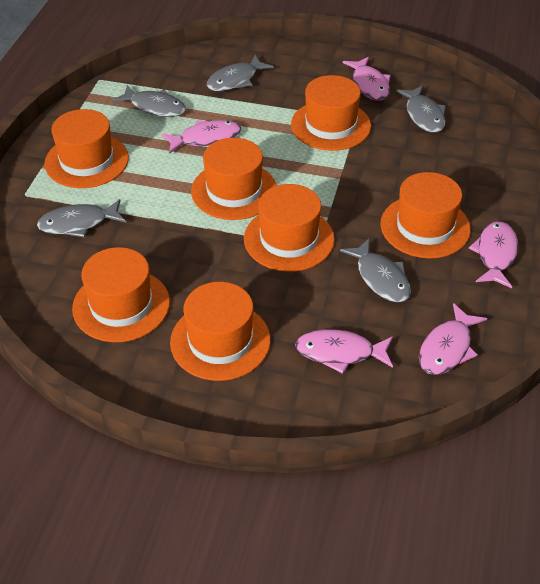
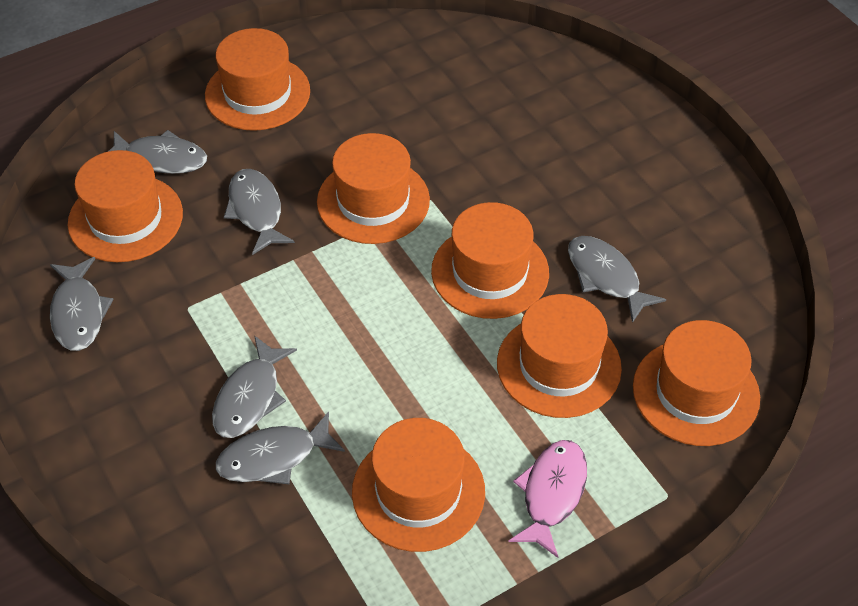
grey fish: [37,199,126,238] [112,85,186,117] [207,55,274,91] [340,238,411,302] [396,85,446,133] = 5 -> [50,257,113,351] [108,130,207,174] [212,336,297,438] [216,411,345,484] [224,169,295,255] [568,236,666,323] = 6
pink fish: [162,120,241,154] [295,329,393,374] [343,57,391,101] [419,303,487,375] [469,221,518,288] = 5 -> [509,440,587,558] = 1

